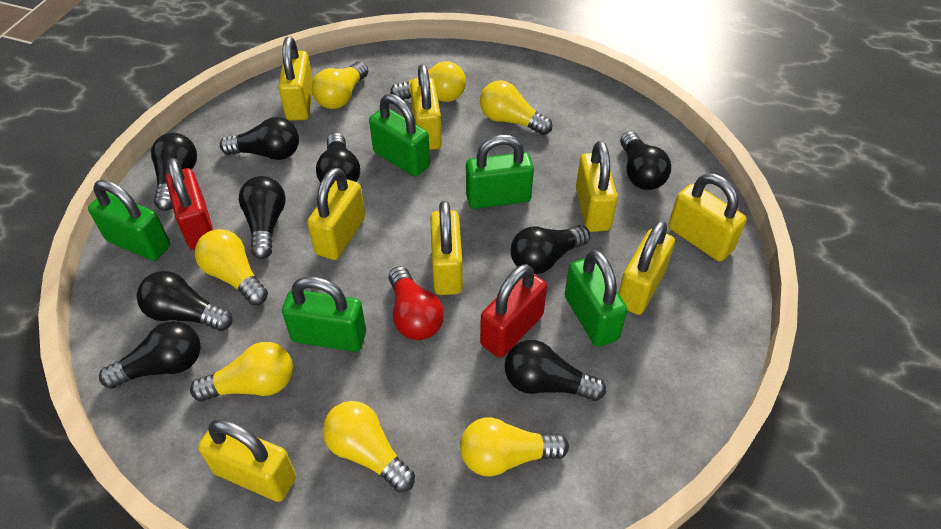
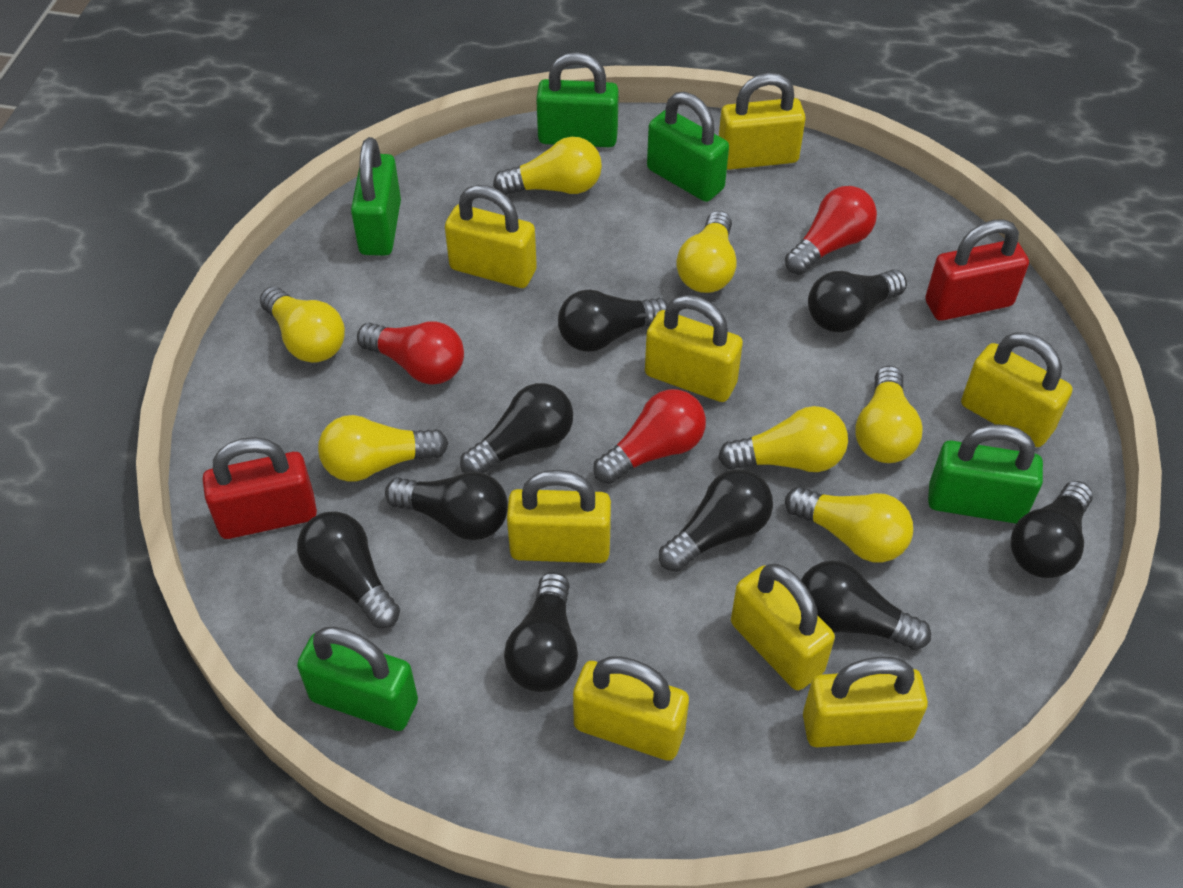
red light bulb: [389,266,444,340] = 1 -> [357,321,464,384] [593,389,706,484] [785,186,877,275] = 3

